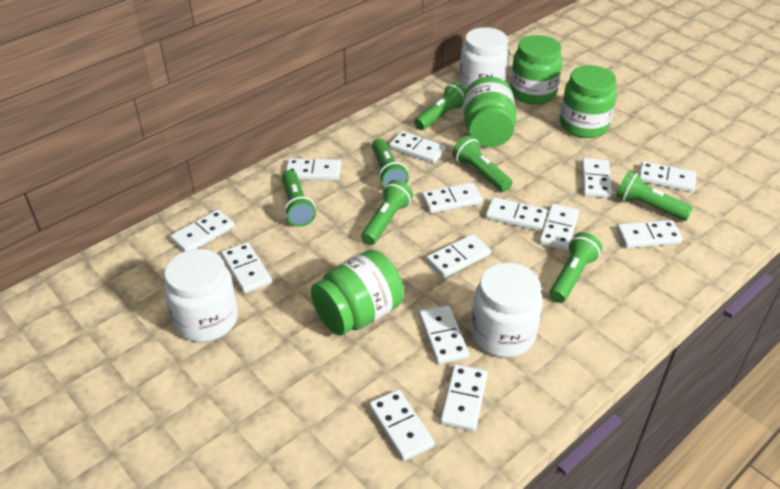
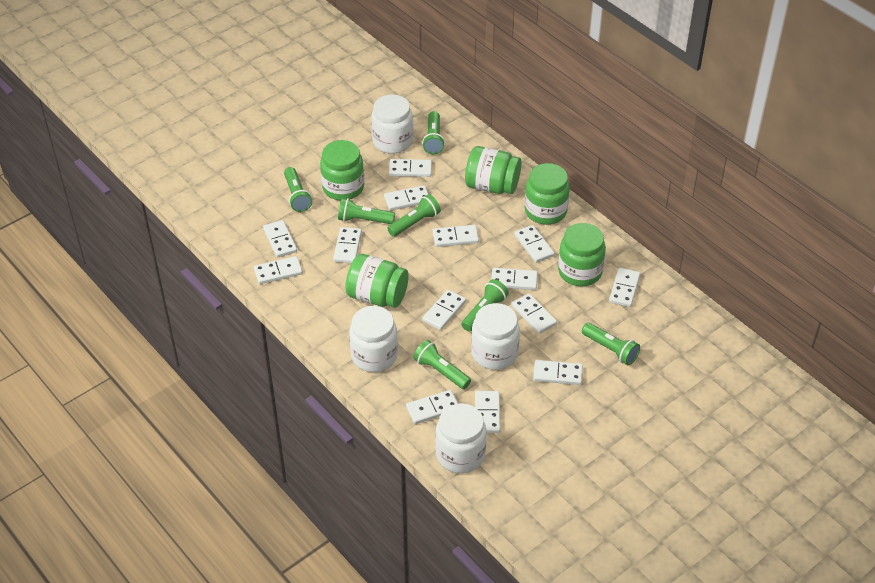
green jar: [311,250,404,335] [463,77,517,147] [510,35,562,105] [560,65,617,138] = 4 -> [320,140,364,201] [345,254,409,308] [465,146,521,194] [525,163,570,225] [558,223,606,286] = 5
white jar: [164,249,238,342] [459,27,509,89] [471,263,543,357] = 3 -> [349,306,398,372] [371,95,413,154] [435,403,487,473] [471,303,520,370] = 4

